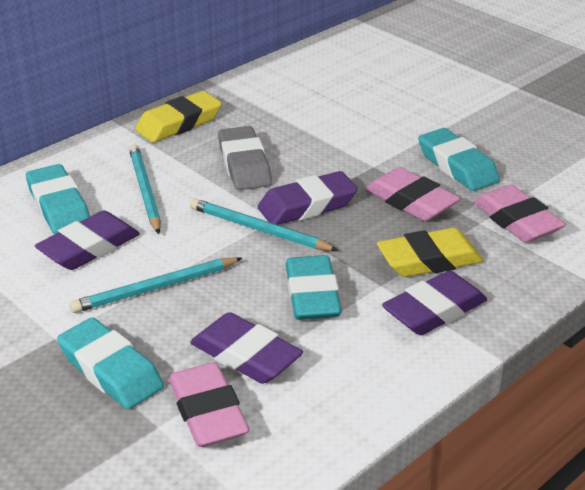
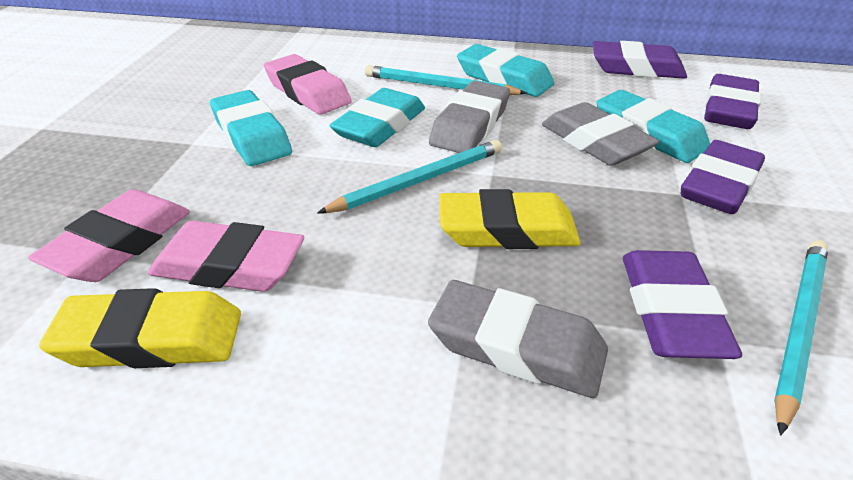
grey eraser: [218,126,272,190] = 1 -> [428,280,608,398] [429,81,510,153] [542,102,659,166] = 3

